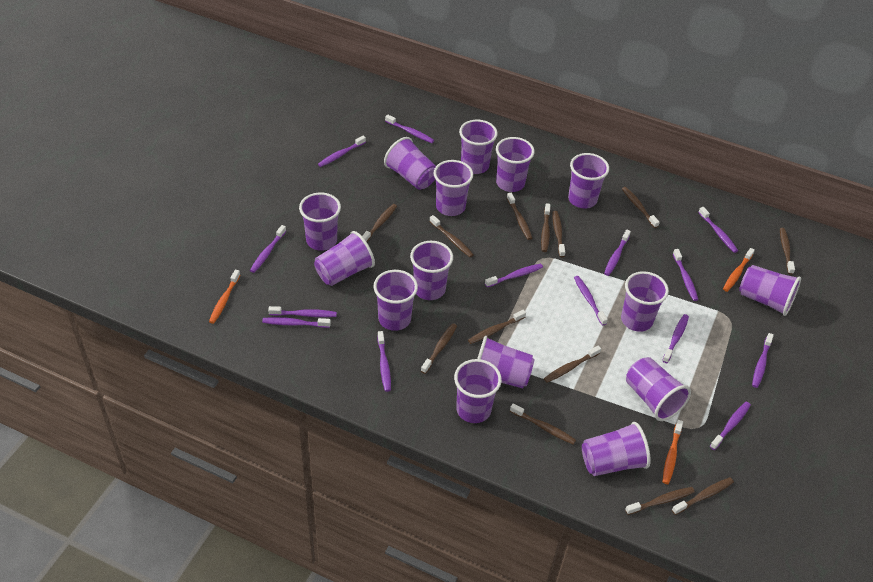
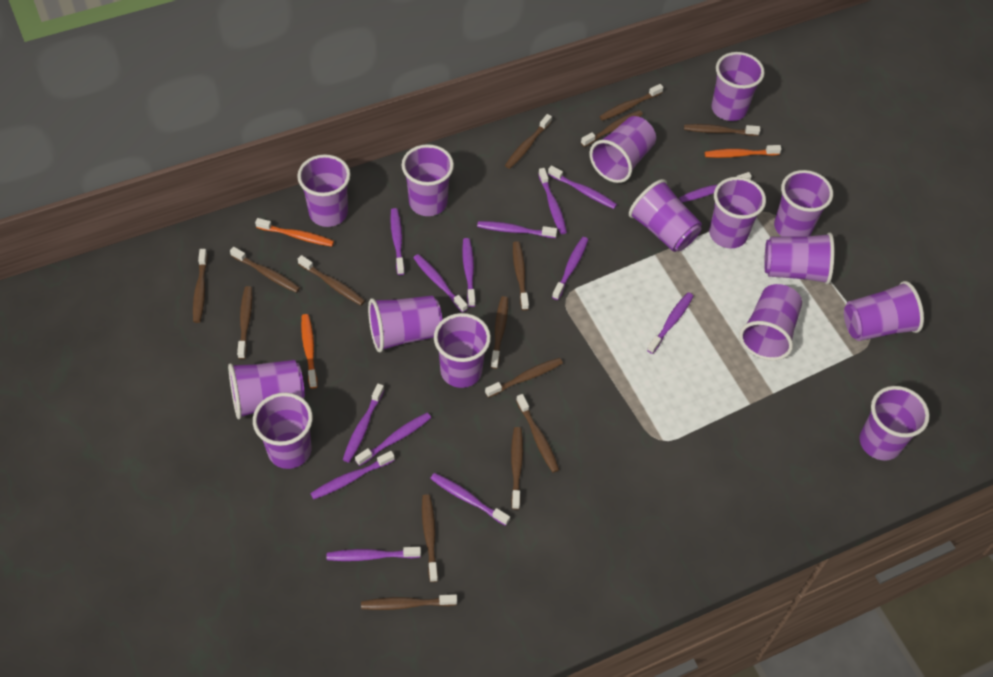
brown toothbrush: [362,204,397,242] [421,323,457,374] [429,215,474,257] [468,310,526,344] [507,193,532,240] [510,403,576,445] [541,203,550,252] [544,346,601,382] [553,211,565,257] [622,187,660,228] [625,487,695,515] [672,477,734,515] [780,228,795,275] = 13 -> [193,249,208,323] [230,247,300,293] [237,286,252,359] [298,255,365,306] [361,594,457,610] [422,494,438,582] [485,358,563,398] [490,296,508,369] [505,114,552,169] [511,427,523,510] [513,241,529,311] [516,394,559,473] [581,110,643,147] [599,84,664,121] [684,124,760,136] = 15

